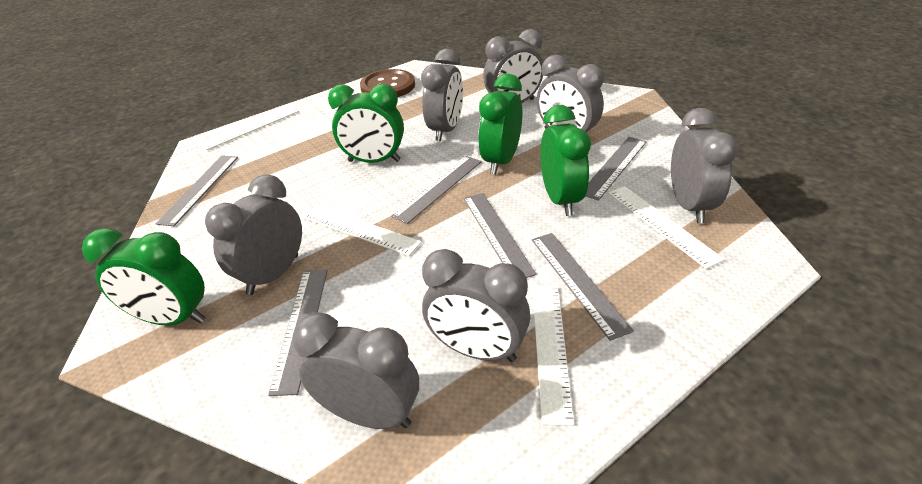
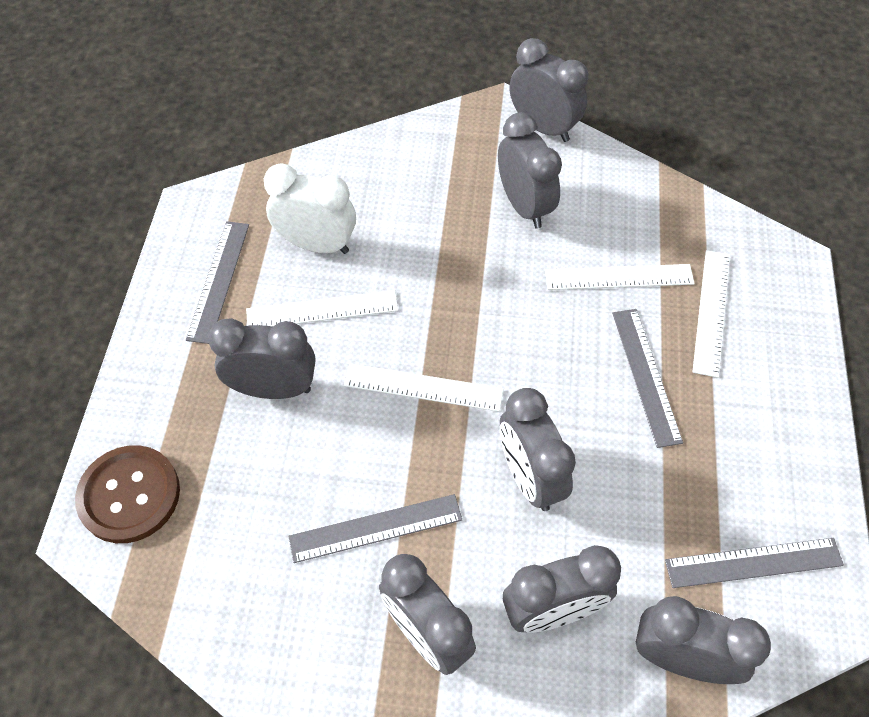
green clock: [82,228,206,326] [328,84,404,163] [478,74,522,174] [540,105,591,216] = 4 -> none = 0
grey ruler: [155,155,238,226] [268,269,328,396] [391,156,482,224] [464,193,536,278] [532,233,634,341] [586,137,647,201] = 6 -> [186,221,249,344] [288,494,462,563] [612,309,683,448] [665,538,844,588] = 4
white clock: none = 0 -> [264,164,356,254] = 1

